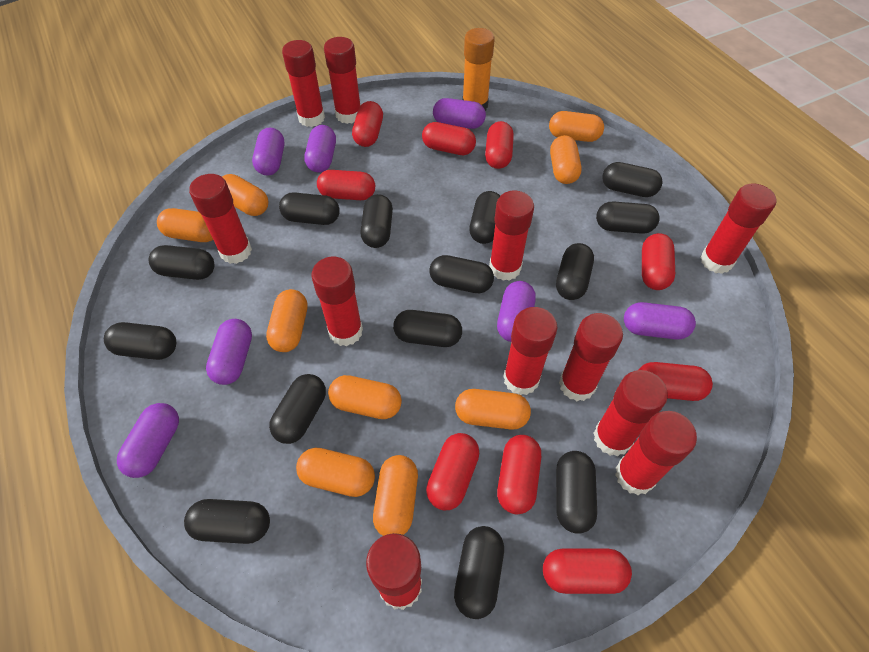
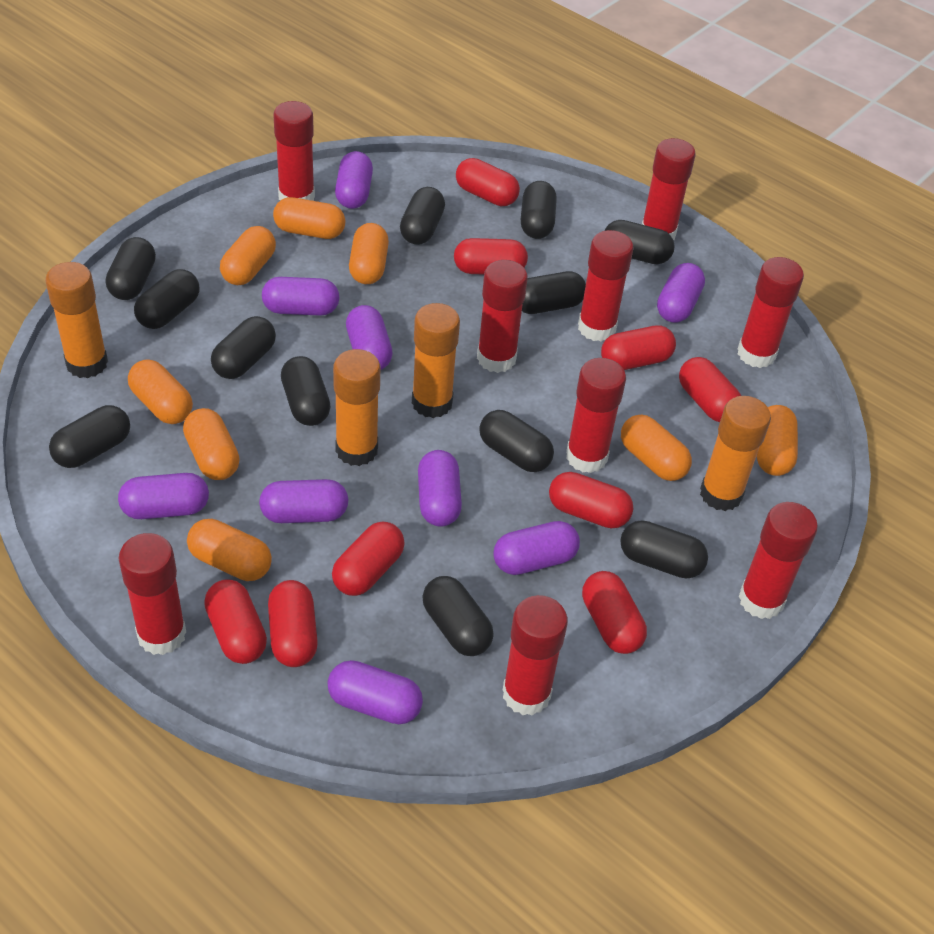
black capsule: [104,322,176,360] [149,245,214,280] [184,499,270,544] [269,374,326,444] [279,193,340,225] [360,194,393,248] [393,310,462,347] [429,255,494,293] [454,526,504,619] [469,191,500,244] [556,243,594,300] [556,451,597,534] [596,201,660,234] [602,162,662,197] = 14 -> [49,405,130,468] [106,237,156,300] [134,269,200,329] [211,316,276,379] [281,356,330,426] [400,187,445,245] [422,576,494,656] [479,410,554,472] [521,181,557,239] [522,271,586,314] [604,220,675,264] [620,520,708,579] = 12
orange capsule: [157,208,213,242] [222,174,268,216] [266,289,307,352] [296,448,375,497] [328,375,402,419] [373,455,418,536] [455,389,531,429] [549,111,604,142] [550,135,581,184] = 9 -> [128,359,193,424] [183,408,240,480] [187,519,272,581] [220,226,276,285] [273,197,345,239] [349,223,389,284] [621,414,692,481] [757,405,798,476] = 8
orange glue stick: [462,28,495,111] = 1 -> [45,262,108,378] [333,349,380,466] [412,303,460,418] [700,396,771,511] = 4
purple capsule: [117,403,179,478] [206,319,252,385] [252,127,284,175] [304,125,336,173] [433,98,486,129] [497,281,536,342] [624,302,696,339] = 7 -> [118,473,209,519] [259,479,349,523] [262,277,339,316] [328,660,423,724] [335,151,373,209] [346,305,393,370] [418,450,462,527] [493,521,580,575] [657,263,705,323] = 9
red glue stick: [189,174,252,264] [282,40,325,127] [311,257,363,346] [324,37,361,124] [366,533,422,610] [489,191,534,281] [503,307,557,395] [559,313,623,401] [594,370,668,457] [615,411,697,495] [700,183,776,274] = 11 -> [118,533,186,655] [273,101,315,201] [477,260,528,373] [503,595,568,716] [566,358,626,473] [578,230,634,342] [642,138,696,240] [738,257,804,368] [739,502,818,619] = 9

